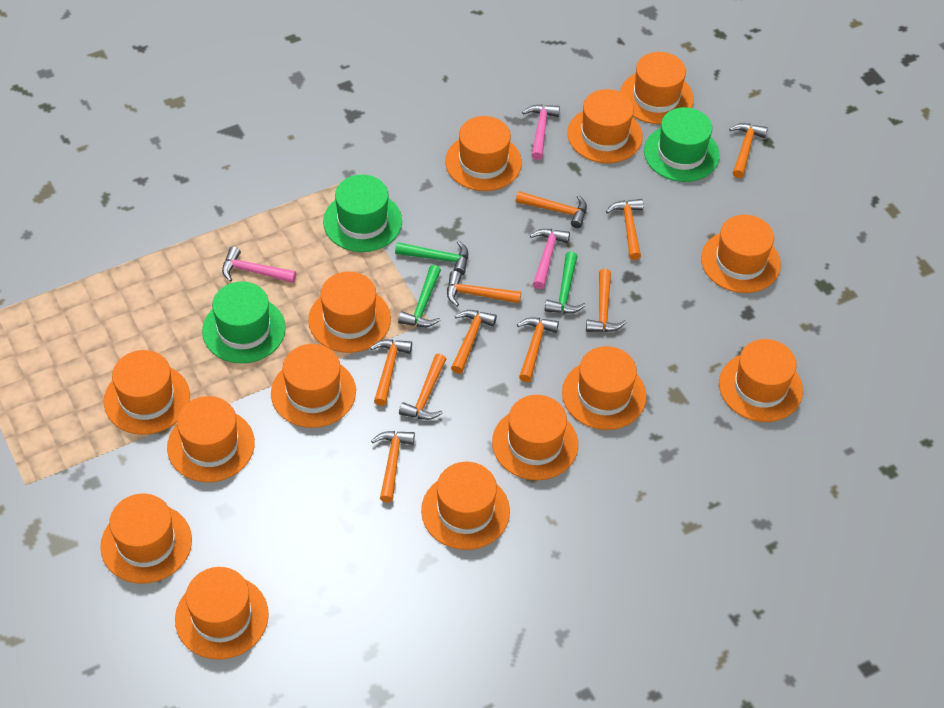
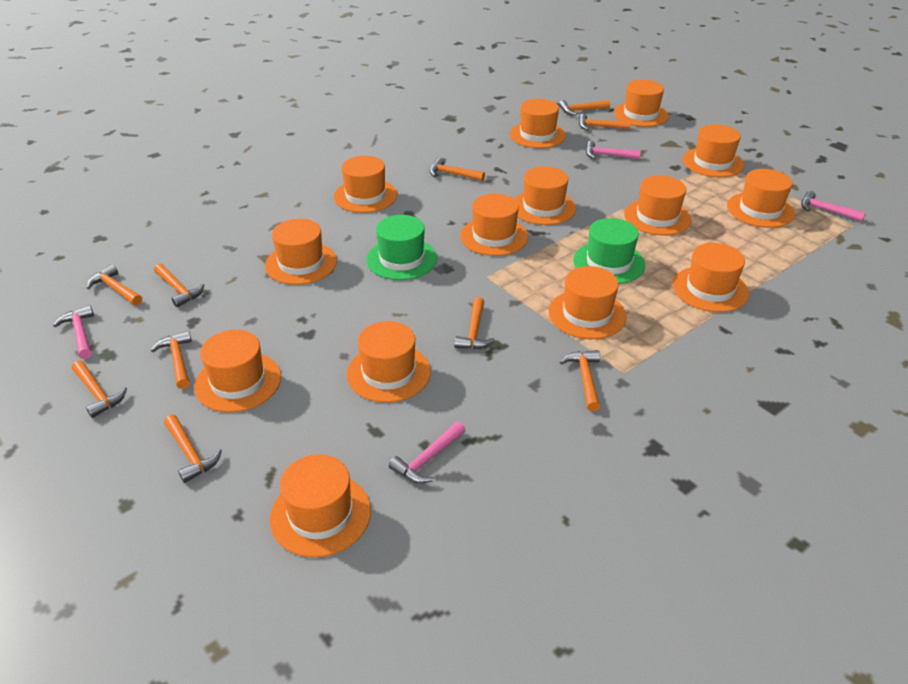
green hammer: [395,240,468,275] [398,265,441,327] [544,252,586,314] = 3 -> none = 0
green hat: [202,282,286,363] [323,175,402,252] [644,107,720,182] = 3 -> [366,215,437,280] [573,218,645,284] = 2
pink hammer: [222,246,296,283] [522,104,560,160] [530,229,570,289] = 3 -> [53,305,94,359] [389,421,465,484] [586,141,641,159] [801,191,866,222] = 4

